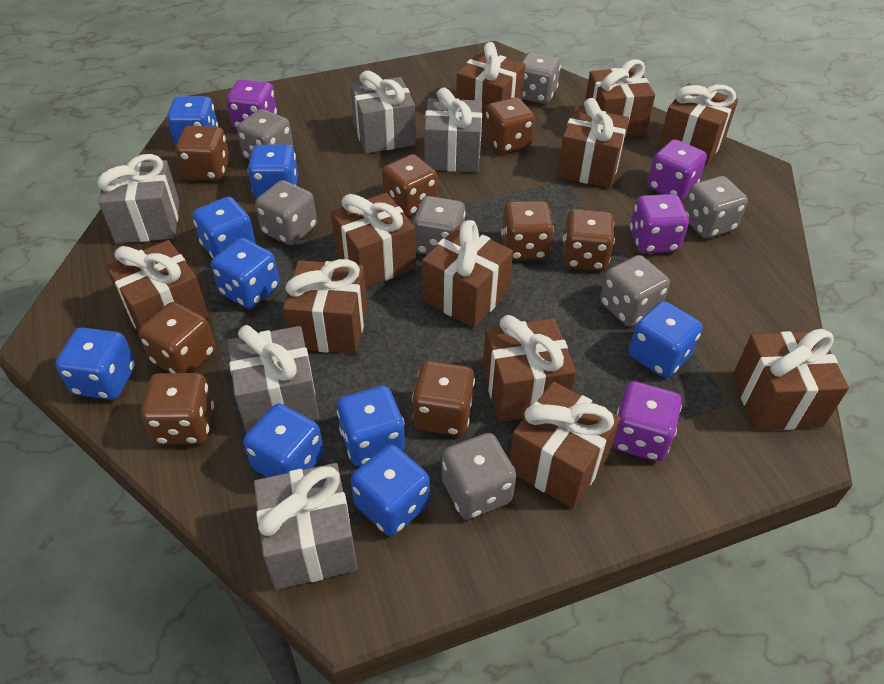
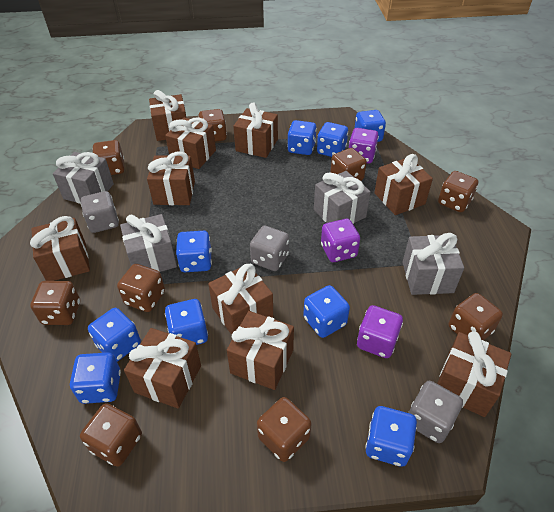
brown dice: [138,302,216,373] [141,373,214,445] [176,126,230,181] [382,154,437,217] [412,361,475,436] [484,97,535,153] [501,201,554,260] [563,209,615,271] = 8 -> [30,281,80,325] [80,403,142,467] [92,140,124,175] [117,264,165,312] [198,109,227,142] [257,397,312,462] [330,148,367,181] [438,171,478,212] [449,293,503,340] = 9
brown gift: [106,240,209,331] [283,259,367,354] [331,193,416,288] [422,220,513,328] [456,42,525,123] [483,315,576,422] [509,382,621,509] [557,98,629,188] [584,59,655,137] [658,83,738,165] [733,329,849,430] = 11 -> [30,216,90,281] [124,328,201,408] [147,152,195,205] [149,90,186,141] [165,117,216,169] [208,264,273,335] [227,311,294,390] [233,103,278,158] [374,154,433,215] [437,331,511,417] = 10
grey dice: [237,109,293,160] [255,180,317,245] [413,196,466,255] [442,433,516,520] [521,52,561,104] [600,255,670,327] [684,176,748,239] = 7 -> [81,191,119,233] [250,226,289,271] [408,381,463,443] = 3
grey gift: [97,154,179,244] [228,325,319,433] [254,463,358,590] [351,70,416,153] [424,87,482,172] = 5 -> [53,152,114,204] [120,214,177,272] [314,171,371,224] [402,233,464,295] = 4
purple dice: [226,80,277,129] [612,381,682,461] [630,194,689,254] [647,139,707,200] = 4 -> [321,219,360,262] [349,128,379,164] [357,305,403,358] = 3

